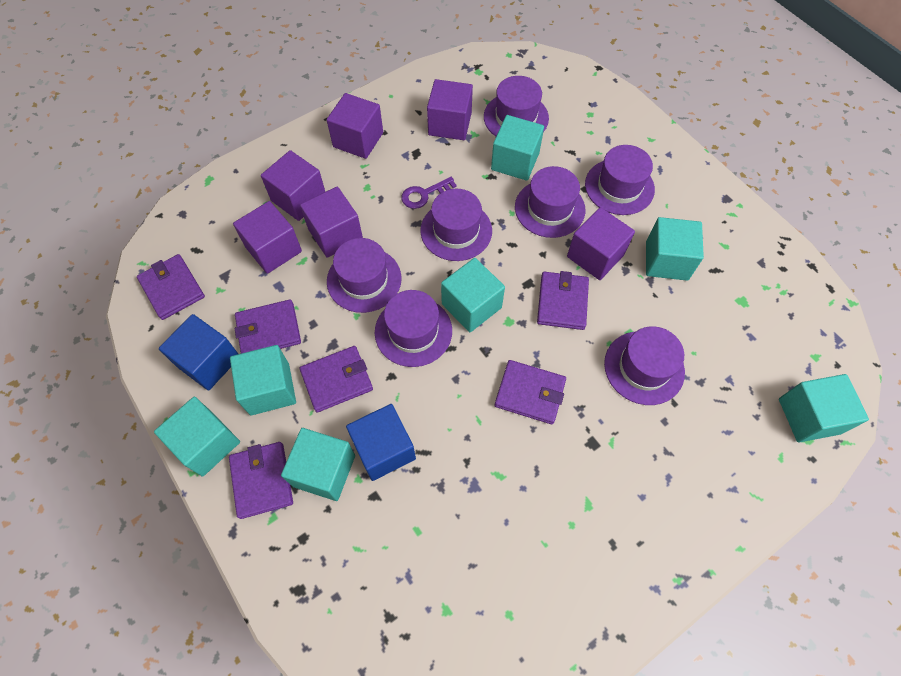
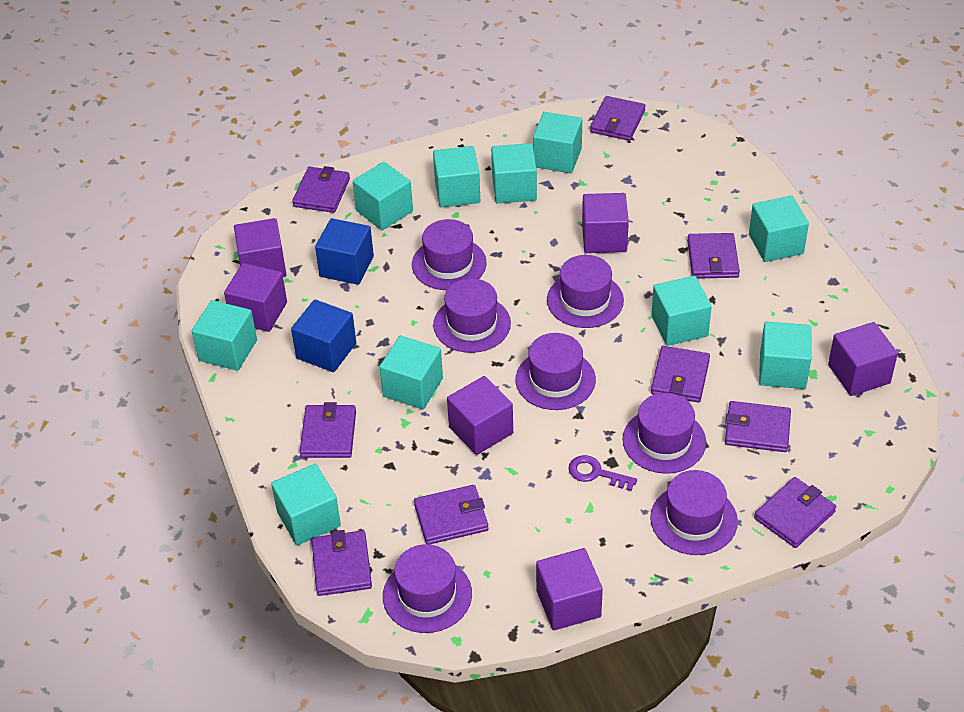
purple wallet: [137,254,205,320] [229,442,293,519] [234,299,301,354] [300,346,373,412] [495,360,566,424] [537,271,589,330] = 6 -> [292,166,350,213] [300,402,356,458] [312,530,372,596] [414,485,489,545] [590,96,646,141] [651,346,710,402] [687,233,740,279] [725,401,791,452] [754,477,836,548] = 9
turquoise cube: [154,397,240,477] [230,345,296,415] [281,428,355,501] [441,258,505,332] [491,115,544,181] [646,217,704,281] [779,374,869,442] = 7 -> [192,300,257,371] [271,464,341,545] [353,162,413,230] [380,336,443,409] [433,146,480,207] [491,143,537,203] [533,112,582,173] [651,276,712,346] [749,196,809,262] [759,322,812,389] = 10

